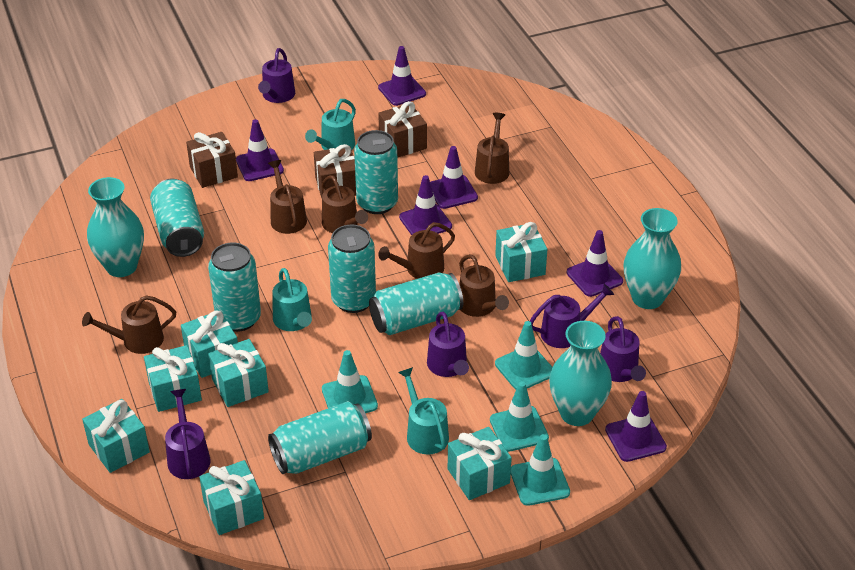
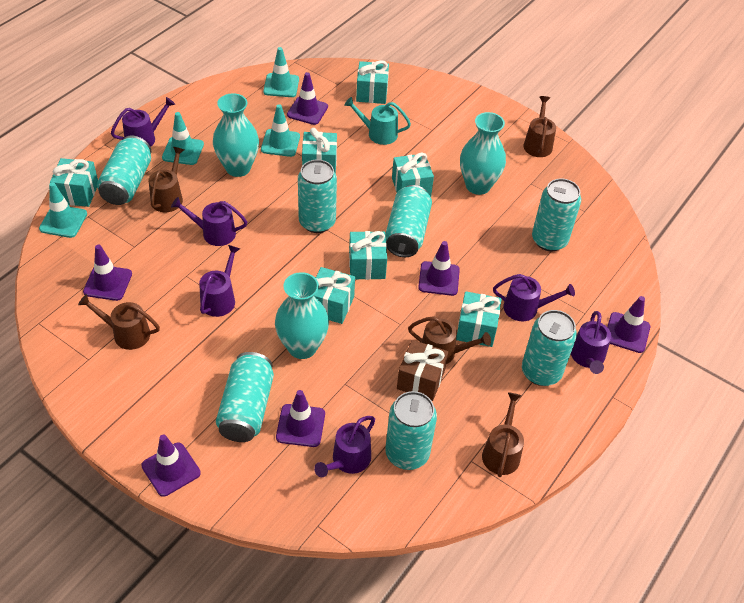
brown gift: [186,132,238,188] [314,144,356,198] [378,101,427,158] = 3 -> [397,340,448,401] = 1
brown watering can: [82,295,176,354] [268,160,307,234] [322,175,368,233] [378,222,455,279] [459,254,509,317] [475,113,509,184] = 6 -> [78,294,160,350] [149,147,184,212] [408,316,491,364] [482,392,524,477] [523,96,556,157] = 5
purple watering can: [165,389,211,479] [258,48,295,103] [427,312,469,377] [530,284,614,348] [600,316,646,382] = 5 -> [111,97,175,147] [171,197,247,246] [199,245,240,317] [314,416,375,477] [493,274,575,321] [571,311,611,374] = 6
turquoise can: [150,179,204,257] [208,242,261,332] [268,401,372,474] [328,225,376,313] [354,130,398,214] [369,273,463,335] = 6 -> [97,136,151,205] [216,352,274,442] [298,160,337,233] [385,185,432,257] [385,391,437,470] [522,310,577,386] [532,179,581,251] = 7
turquoise watering can: [272,268,312,331] [305,99,356,150] [398,367,449,455] = 3 -> [344,97,411,145] = 1

